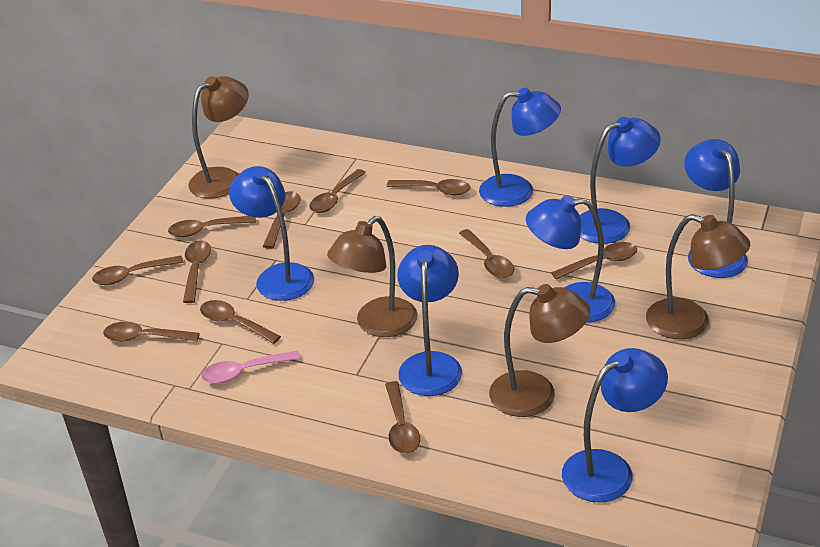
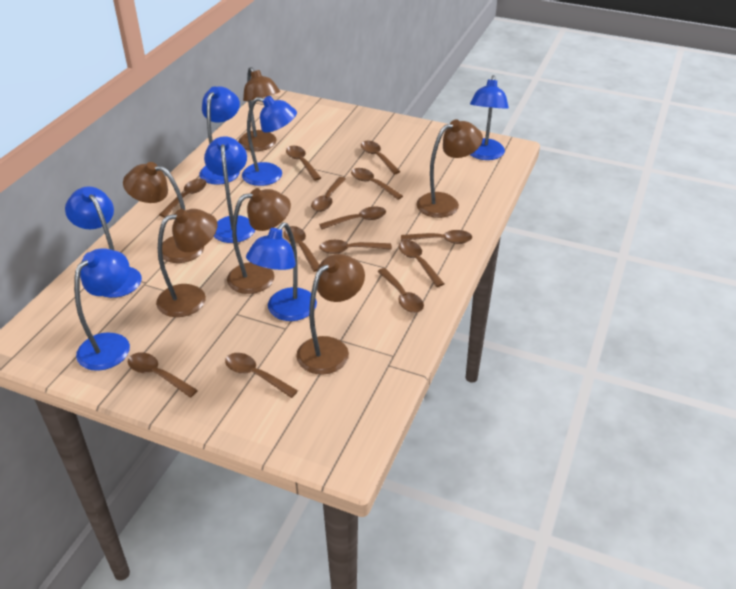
brown lamp: [189,76,249,199] [327,216,418,337] [489,284,591,417] [646,214,750,339] = 4 -> [123,162,204,263] [156,209,218,317] [227,188,291,294] [238,67,280,151] [296,254,365,374] [416,120,483,218] = 6
brown spoon: [92,256,184,285] [103,322,200,342] [168,216,256,237] [183,240,211,303] [200,300,281,344] [263,191,301,249] [309,169,366,213] [385,381,420,454] [387,179,470,195] [459,229,514,278] [551,242,637,280] = 11 -> [128,352,198,398] [159,179,206,218] [225,353,298,398] [284,226,320,272] [286,146,321,181] [311,177,346,212] [319,207,386,229] [319,240,392,254] [351,168,403,200] [361,141,400,174] [377,268,424,313] [399,240,444,287] [401,230,472,244] = 13
pink spoon: [201,350,301,384] = 1 -> none = 0

